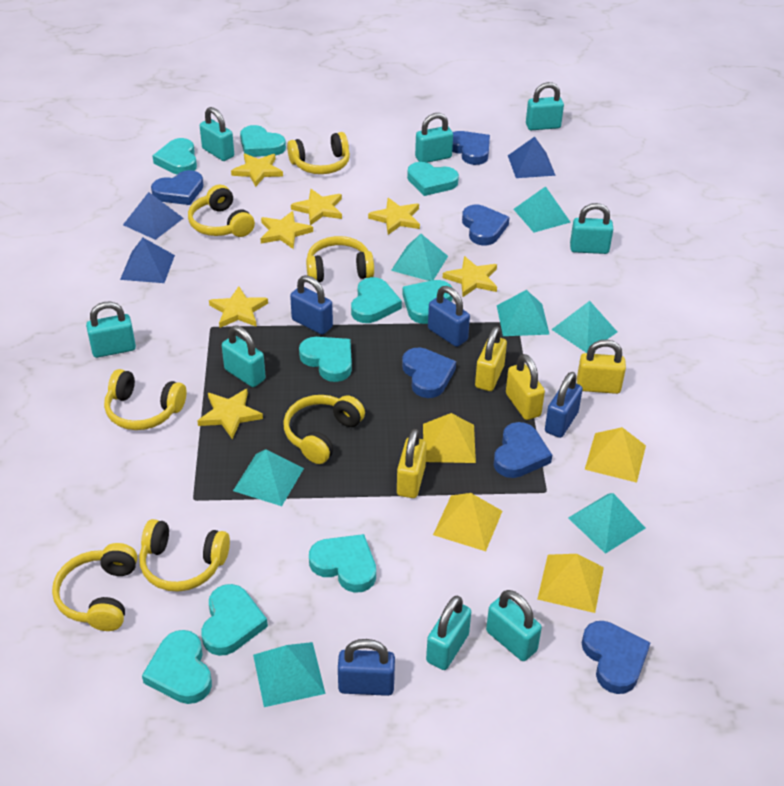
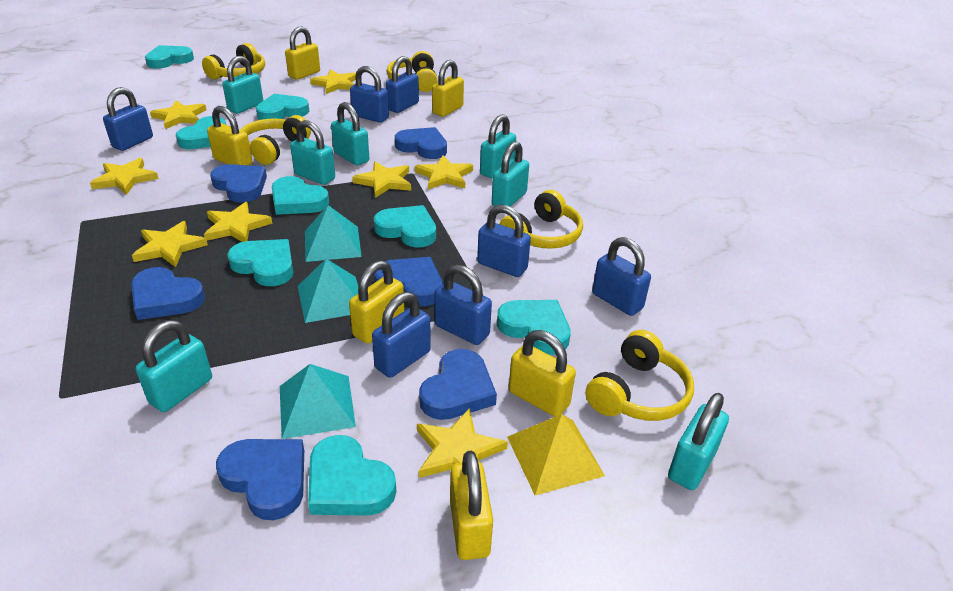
blue padlock: [290,275,333,335] [338,639,395,696] [428,286,470,347] [545,372,583,438] = 4 -> [103,87,153,151] [350,66,389,123] [372,292,431,378] [386,56,419,113] [434,264,492,345] [477,204,531,277] [592,237,651,316] = 7
blue pyramid: [120,238,175,283] [123,192,183,240] [508,137,556,178] = 3 -> none = 0
turquoise heart: [142,630,212,704] [152,138,197,175] [201,584,268,656] [240,125,286,157] [299,337,352,382] [309,534,376,593] [351,277,402,323] [402,280,453,324] [407,162,459,196] = 9 -> [145,45,194,69] [176,116,226,149] [227,239,293,286] [256,94,309,120] [272,176,329,215] [308,435,396,516] [374,205,436,248] [497,300,571,355] = 8
turquoise padlock: [86,302,136,358] [200,107,234,161] [222,325,266,387] [415,113,453,163] [426,596,471,670] [486,590,542,661] [526,82,564,130] [570,203,613,254] = 8 -> [136,320,212,412] [222,56,263,114] [290,120,335,185] [331,102,369,165] [480,114,516,179] [492,141,529,206] [668,393,729,490] = 7
turquoise pyramid: [233,449,304,506] [253,642,326,707] [391,234,448,281] [497,290,550,336] [514,186,571,233] [551,301,617,353] [568,493,646,554] = 7 -> [280,364,356,439] [298,259,358,323] [305,205,362,262] = 3
yellow headphones: [52,543,137,631] [104,369,186,430] [139,519,230,592] [188,185,255,237] [283,395,365,464] [287,132,350,174] [306,236,374,283] = 7 -> [202,43,265,80] [241,115,311,165] [387,51,438,92] [499,190,583,249] [585,330,694,421] = 5
yellow padlock: [397,429,427,498] [475,326,507,391] [506,354,545,420] [577,340,626,394] = 4 -> [207,106,252,165] [285,27,320,80] [349,260,404,344] [432,60,464,117] [450,451,493,560] [509,330,576,417] = 6
yellow pyramid: [423,413,476,463] [433,493,502,551] [537,554,604,613] [585,427,646,483] = 4 -> [507,414,605,495] = 1
yellow star: [197,389,263,439] [209,286,268,328] [231,153,283,187] [260,211,313,249] [291,189,342,225] [368,198,420,235] [443,256,497,297] = 7 -> [90,158,159,195] [132,221,208,267] [150,100,206,129] [204,202,272,242] [310,69,356,94] [352,161,411,198] [415,156,473,189] [417,408,508,478] = 8

